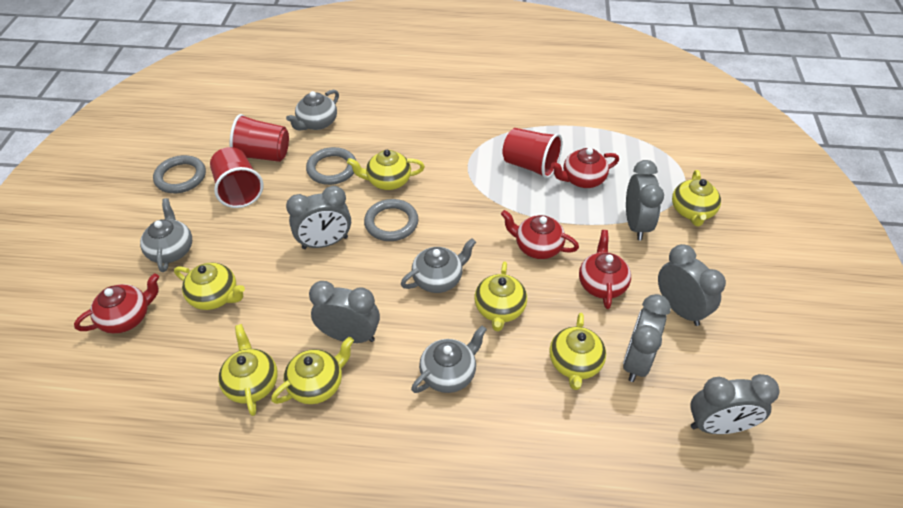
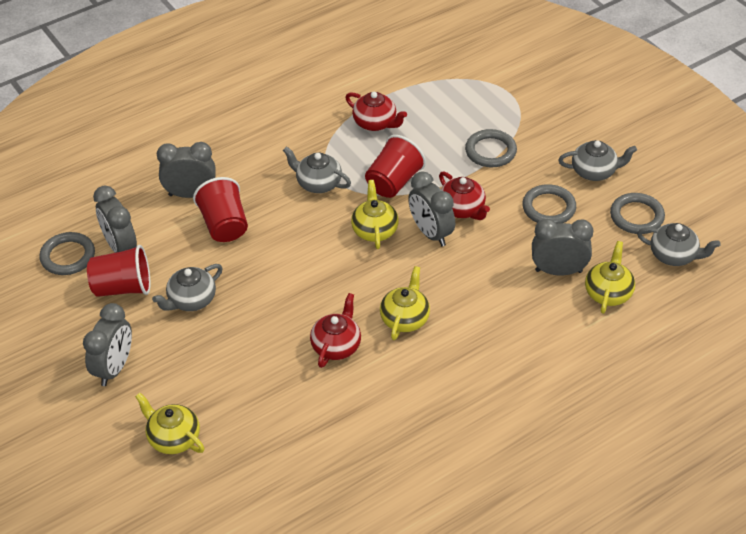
grey clock: [286,186,351,249] [309,281,380,343] [623,294,671,382] [626,160,664,240] [658,244,726,326] [690,374,780,434] = 6 -> [83,303,132,386] [93,185,137,253] [157,142,216,198] [408,171,455,246] [532,219,593,276] = 5
grey ring: [153,155,206,193] [306,147,356,185] [364,199,419,241] = 3 -> [39,232,95,275] [465,129,517,167] [522,184,576,223] [610,193,665,234] = 4
red teapot: [74,273,159,333] [501,210,579,259] [551,148,619,188] [579,230,631,309] = 4 -> [310,293,361,368] [345,92,407,131] [439,171,490,220] = 3
yellow teapot: [174,262,245,310] [218,324,278,416] [271,337,354,404] [347,150,425,190] [475,262,527,331] [549,313,606,390] [672,170,721,226] = 7 -> [135,393,205,454] [351,180,399,249] [380,266,430,340] [585,241,635,314] = 4

